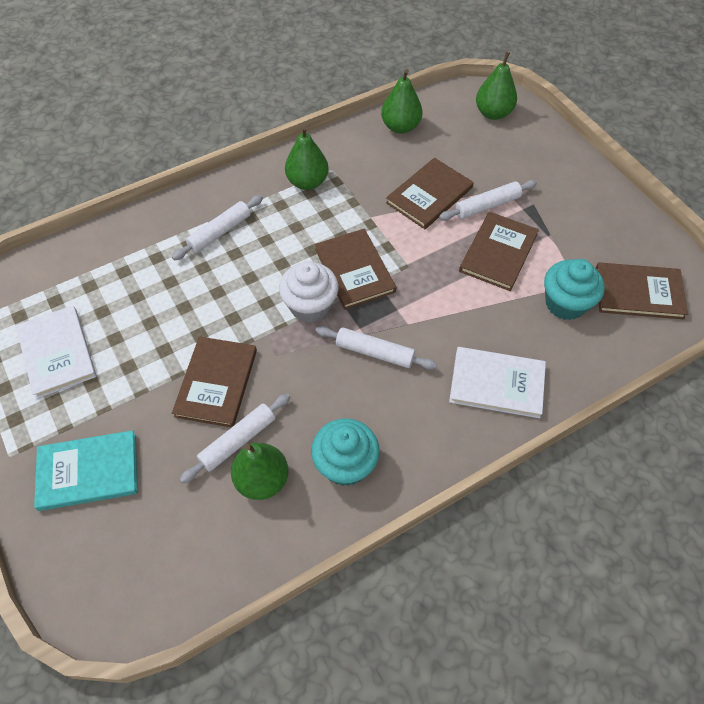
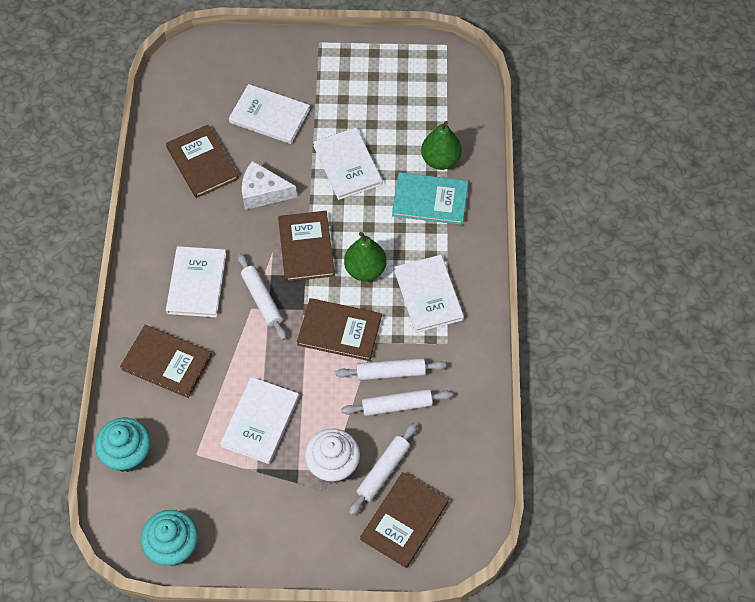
green pear: [231,443,289,500] [285,126,329,190] [381,69,423,134] [476,52,517,120] = 4 -> [344,232,387,281] [421,121,462,170] = 2
white book: [16,306,96,399] [449,347,546,418] = 2 -> [166,246,226,317] [220,377,299,464] [229,84,310,144] [313,127,383,200] [394,255,464,333] = 5
white cheese: none = 0 -> [242,161,297,210] = 1

